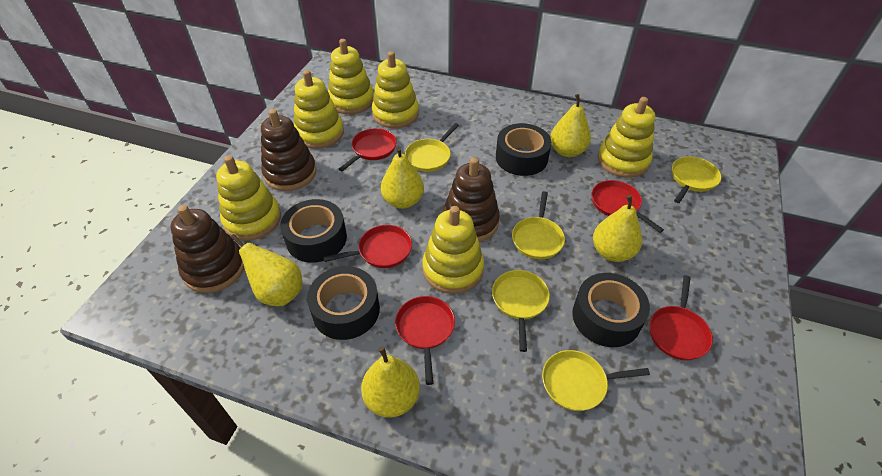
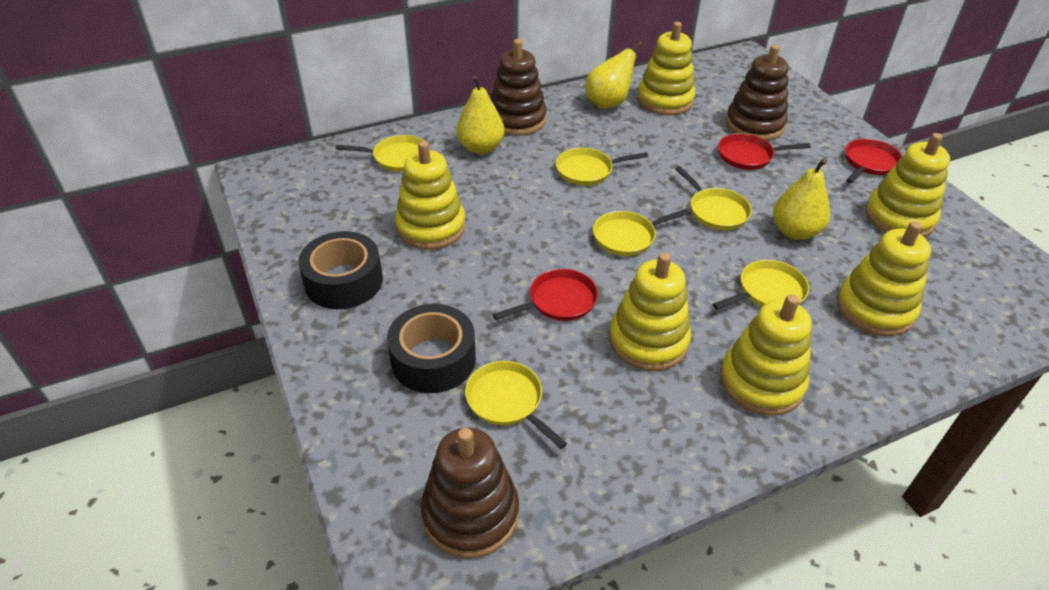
black tape: [280,199,347,263] [307,266,380,340] [496,123,552,176] [572,273,650,347] = 4 -> [298,231,383,309] [387,304,476,393] = 2
red pan: [324,225,412,268] [339,128,397,172] [395,296,455,385] [592,180,664,233] [650,275,713,361] = 5 -> [492,269,598,321] [718,133,811,170] [845,139,902,183] = 3
yellow pan: [405,123,459,172] [492,270,550,352] [512,191,565,259] [542,350,650,411] [672,157,721,203] = 5 -> [336,135,424,172] [465,361,567,449] [556,148,648,186] [593,209,689,256] [675,166,752,230] [713,260,809,310] = 6
yellow pear: [230,234,302,306] [361,346,420,418] [381,147,424,209] [550,94,591,157] [593,195,642,262] = 5 -> [456,76,504,154] [586,41,643,109] [773,158,830,240] = 3

